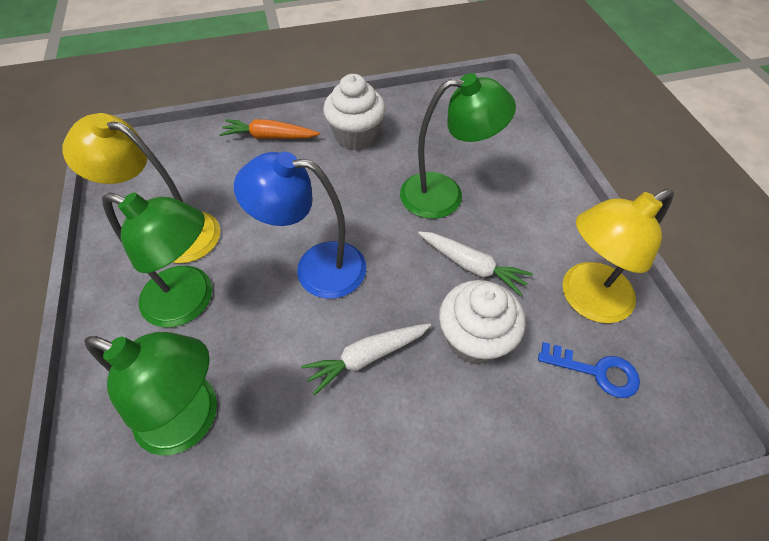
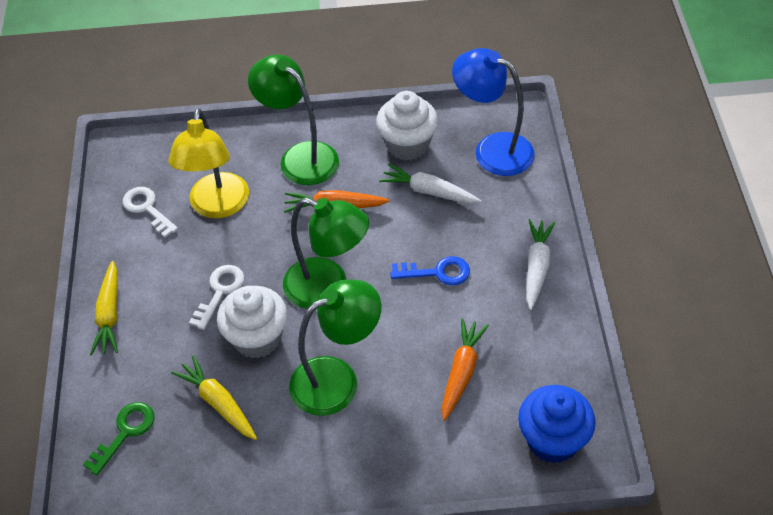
blue cupcake: none = 0 -> [518,385,596,463] = 1
green key: none = 0 -> [83,402,155,476] = 1
orange carrot: [219,119,320,139] = 1 -> [284,190,390,213] [442,318,489,421] = 2
white key: none = 0 -> [123,187,178,238] [189,265,244,330] = 2
yellow carrot: none = 0 -> [90,261,118,356] [171,355,257,440] = 2
yellow lamp: [62,113,220,263] [563,189,674,323] = 2 -> [168,108,249,218] = 1

